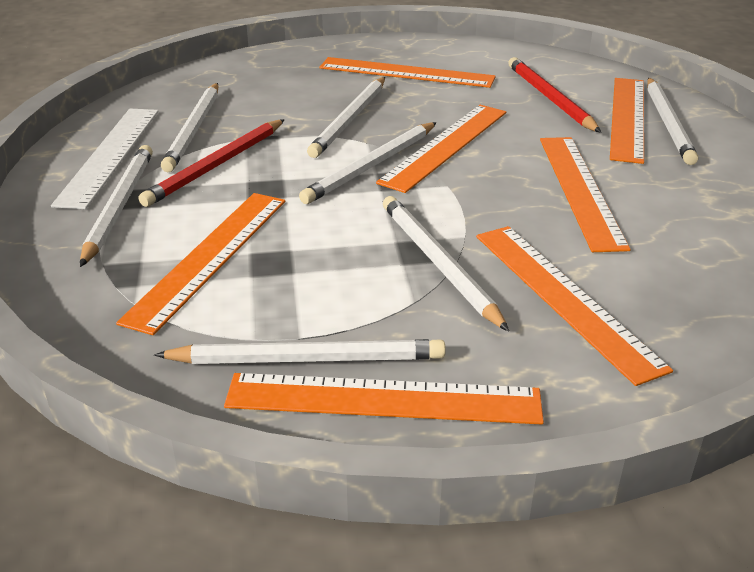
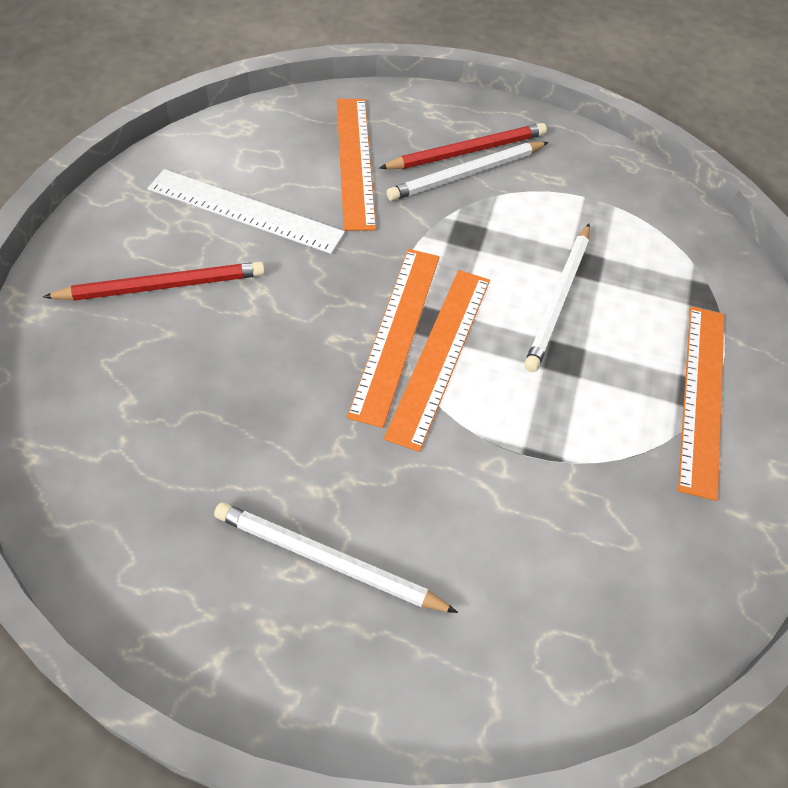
orange ruler: [116,193,285,335] [224,373,544,425] [319,57,496,88] [376,105,506,193] [476,226,673,386] [540,137,631,252] [610,78,644,164] = 7 -> [337,99,376,231] [347,249,440,428] [384,270,490,452] [678,306,724,501] = 4
white pencil: [80,145,153,267] [154,339,446,364] [161,83,218,172] [299,122,437,204] [307,77,385,158] [383,196,509,332] [647,78,698,165] = 7 -> [214,502,458,613] [386,142,549,201] [524,224,590,372] = 3

